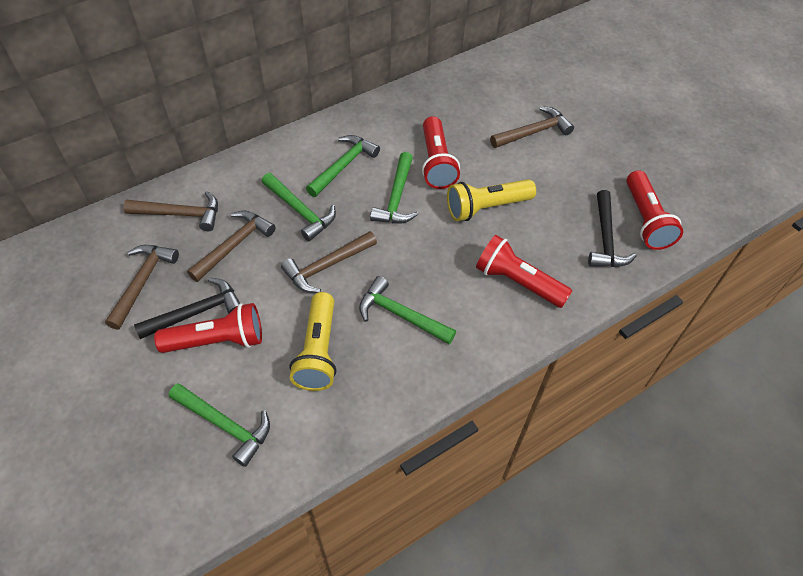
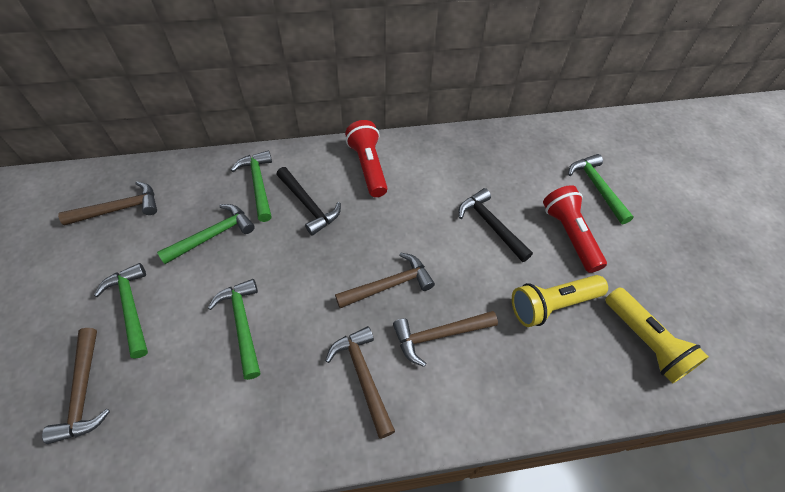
red flashlight: [154,303,262,353] [422,116,460,189] [476,235,572,308] [626,170,683,250] = 4 -> [345,120,388,197] [543,185,607,273] = 2

